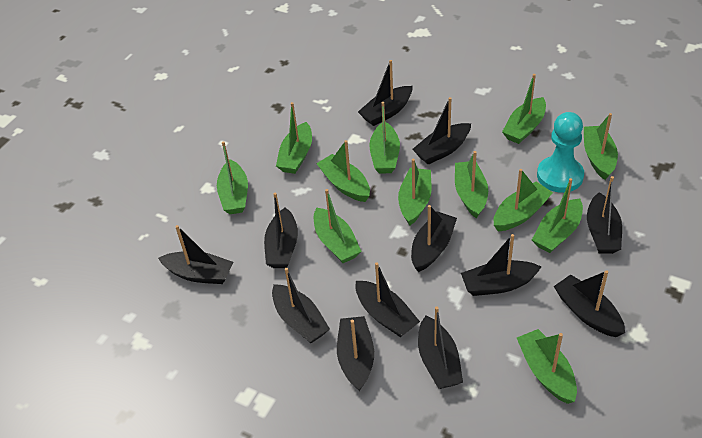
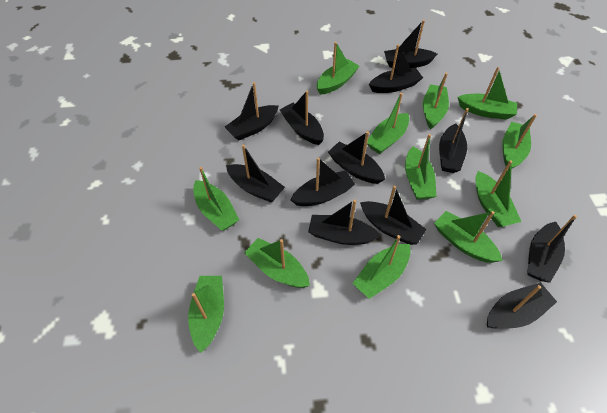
turquoise pawn: [537,112,584,193] = 1 -> none = 0

